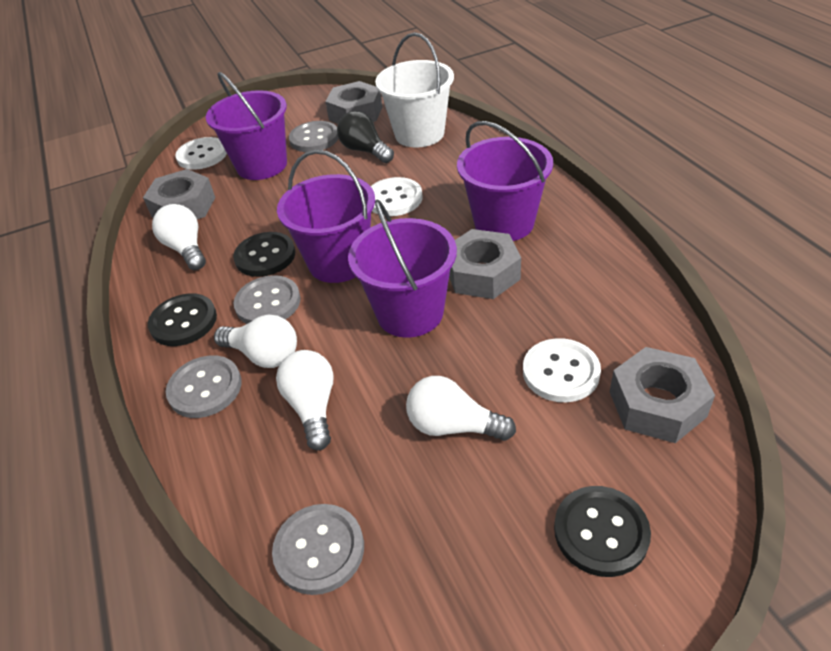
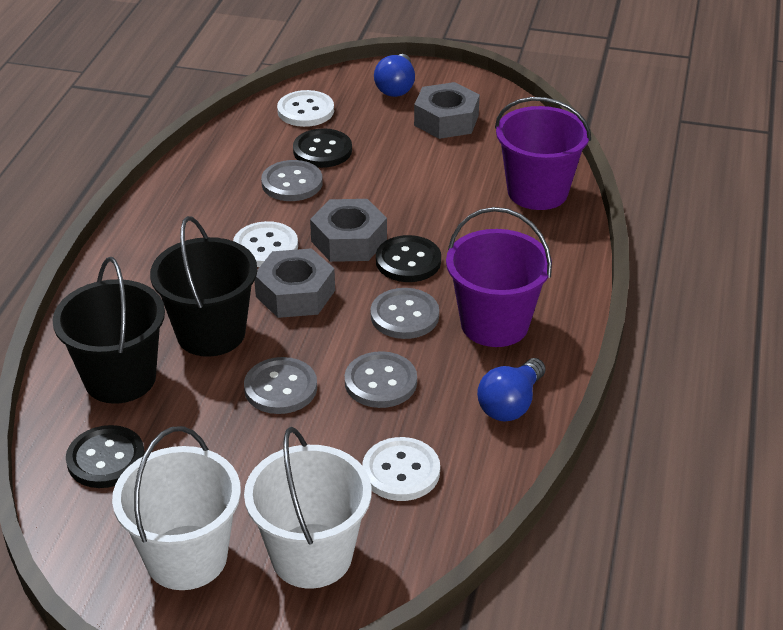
black bucket: none = 0 -> [52,257,165,404] [150,216,257,357] = 2
black light bulb: [337,111,394,163] = 1 -> none = 0
blue light bulb: none = 0 -> [374,54,415,97] [477,358,545,422] = 2
grey nut: [143,169,215,219] [325,81,383,124] [449,229,521,299] [610,347,715,443] = 4 -> [254,248,335,318] [310,199,387,262] [414,82,480,139] = 3
purple bucket: [206,72,287,180] [277,149,375,283] [348,199,457,338] [457,121,553,241] = 4 -> [446,207,552,347] [495,97,591,210] = 2
white bucket: [375,33,454,148] = 1 -> [112,426,241,590] [244,427,372,588] = 2
white light bulb: [152,204,206,270] [214,315,297,368] [276,350,333,450] [406,376,516,441] = 4 -> none = 0

